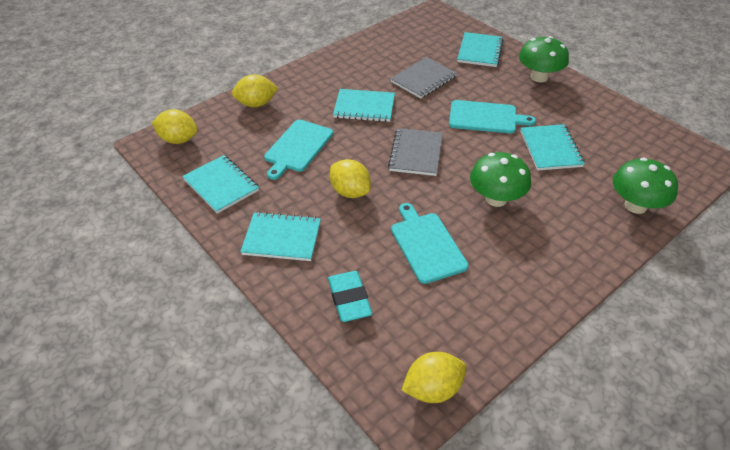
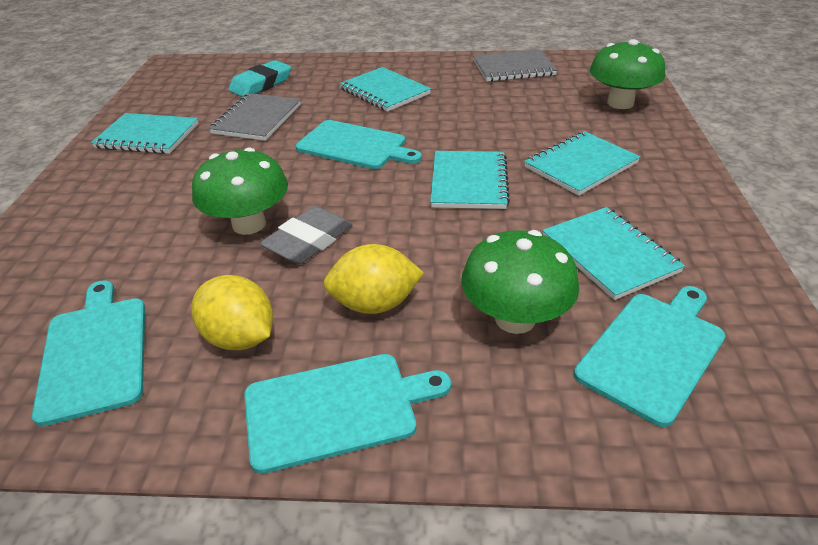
grey eraser: none = 0 -> [260,206,353,264] = 1
turquoise cutting board: [264,119,333,180] [391,203,469,284] [449,100,536,134] = 3 -> [32,280,145,426] [244,354,451,474] [296,120,422,169] [574,286,726,427] = 4
yellow lemon: [152,109,198,144] [232,74,278,107] [330,159,371,198] [402,352,467,403] = 4 -> [191,275,273,350] [323,244,424,314] = 2

